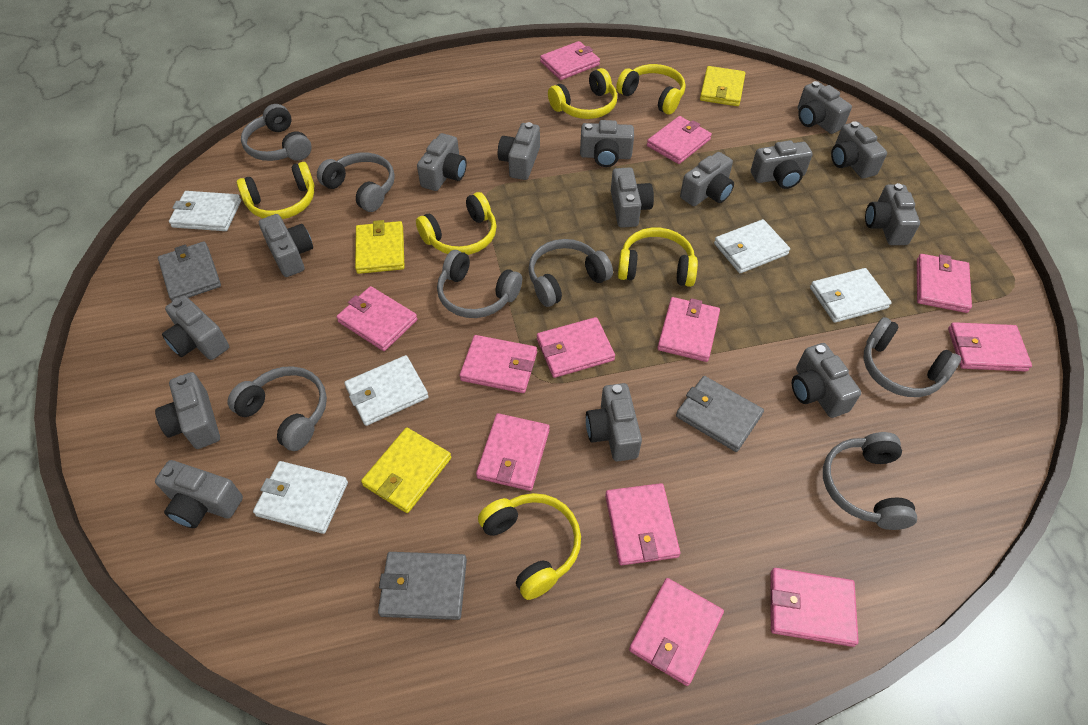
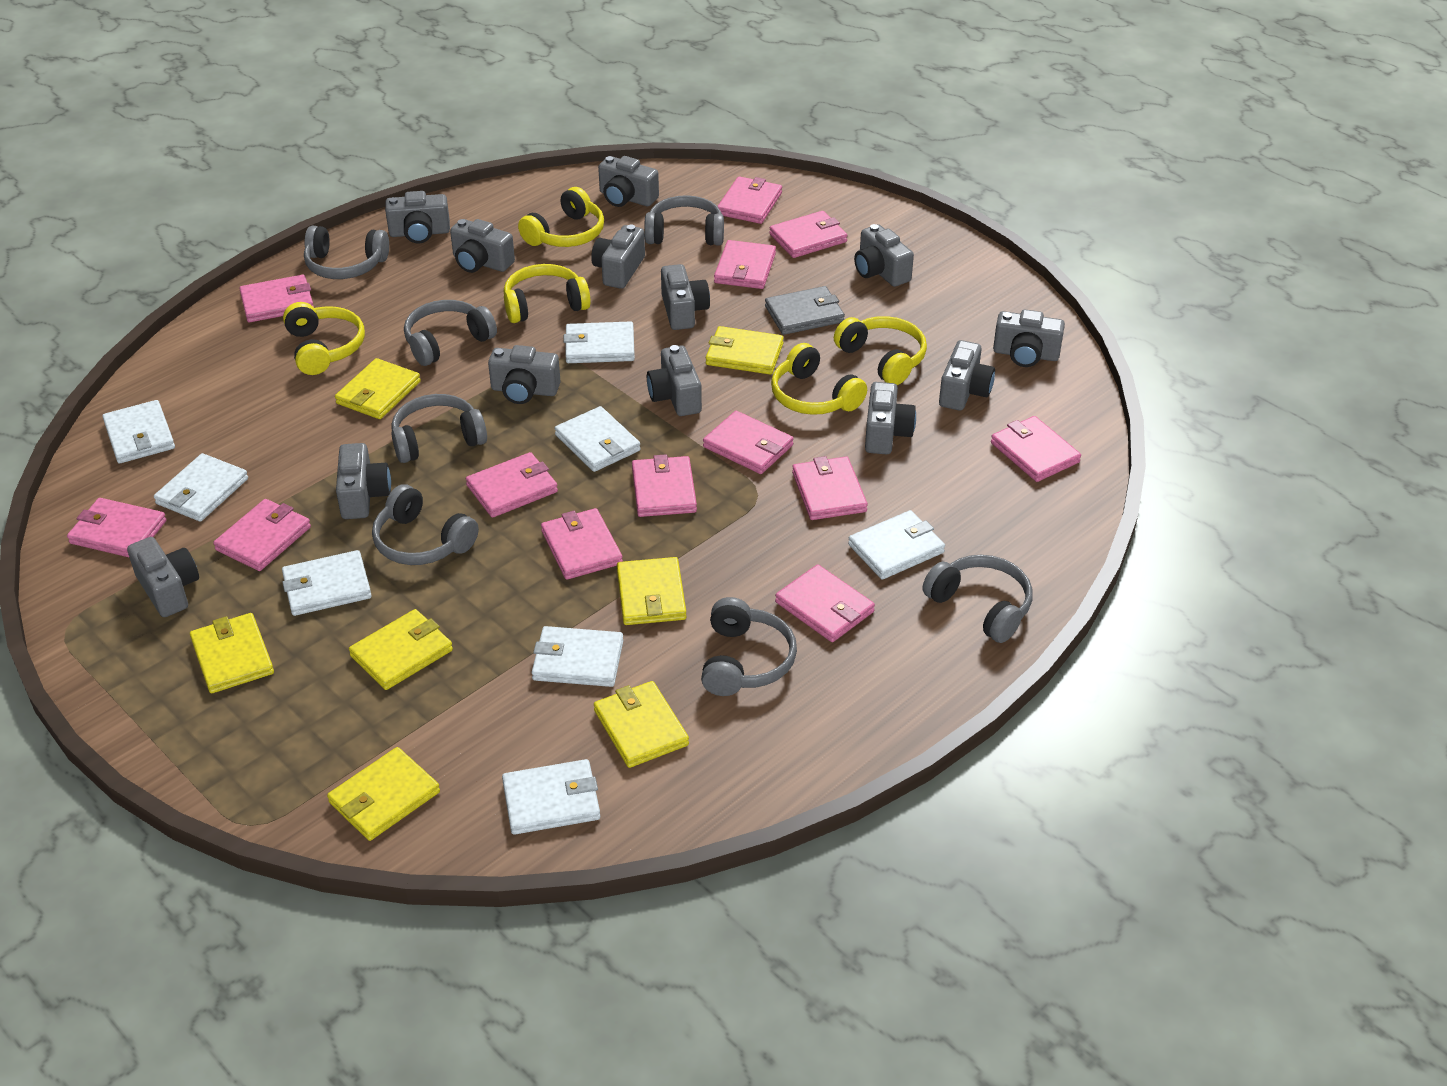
grey camera: [155,372,220,449] [155,460,243,528] [162,296,229,360] [259,214,313,277] [417,133,467,191] [498,122,540,180] [580,120,634,167] [586,383,642,461] [611,167,654,228] [680,152,734,206] [751,140,813,189] [792,343,861,418] [798,81,852,134] [831,121,887,179] [865,183,920,245] = 15 -> [127,537,199,617] [336,443,391,519] [385,191,450,244] [450,219,515,273] [488,345,561,404] [591,224,645,289] [598,156,659,207] [647,345,702,416] [661,264,710,330] [854,224,914,287] [865,382,916,454] [939,340,995,411] [993,309,1065,367] = 13
grey wallet: [158,242,221,301] [378,552,467,620] [676,376,764,452] = 3 -> [765,286,845,335] = 1
pink wallet: [336,286,417,351] [460,335,537,393] [476,413,550,491] [537,317,615,378] [540,41,600,80] [605,483,680,565] [629,578,724,686] [647,116,712,164] [657,297,720,362] [770,568,859,647] [917,254,972,313] [948,322,1032,372] = 12 -> [67,498,167,557] [213,499,311,571] [239,275,314,322] [466,452,558,518] [541,508,623,580] [632,454,697,517] [703,411,794,474] [714,240,776,289] [717,176,782,224] [769,211,847,258] [775,564,875,642] [792,456,868,520] [991,416,1081,482] = 13
white wallet: [169,191,241,231] [253,461,348,534] [344,355,429,426] [714,219,790,273] [810,268,892,323] = 5 -> [102,400,175,464] [154,453,248,522] [282,550,372,616] [502,759,600,835] [532,626,624,687] [554,406,641,472] [564,321,635,363] [848,510,945,580] = 8
yellow headphones: [237,162,314,219] [416,192,497,255] [478,493,581,600] [548,68,617,119] [616,64,685,115] [618,228,698,287] = 6 -> [283,302,365,375] [504,264,591,323] [518,187,604,247] [771,343,867,415] [834,316,927,385] = 5
yellow wallet: [355,220,404,274] [361,428,451,513] [700,66,745,106] = 3 -> [190,613,274,693] [327,747,440,841] [335,358,421,419] [349,609,453,690] [594,681,689,768] [617,557,687,625] [706,326,784,375] = 7

